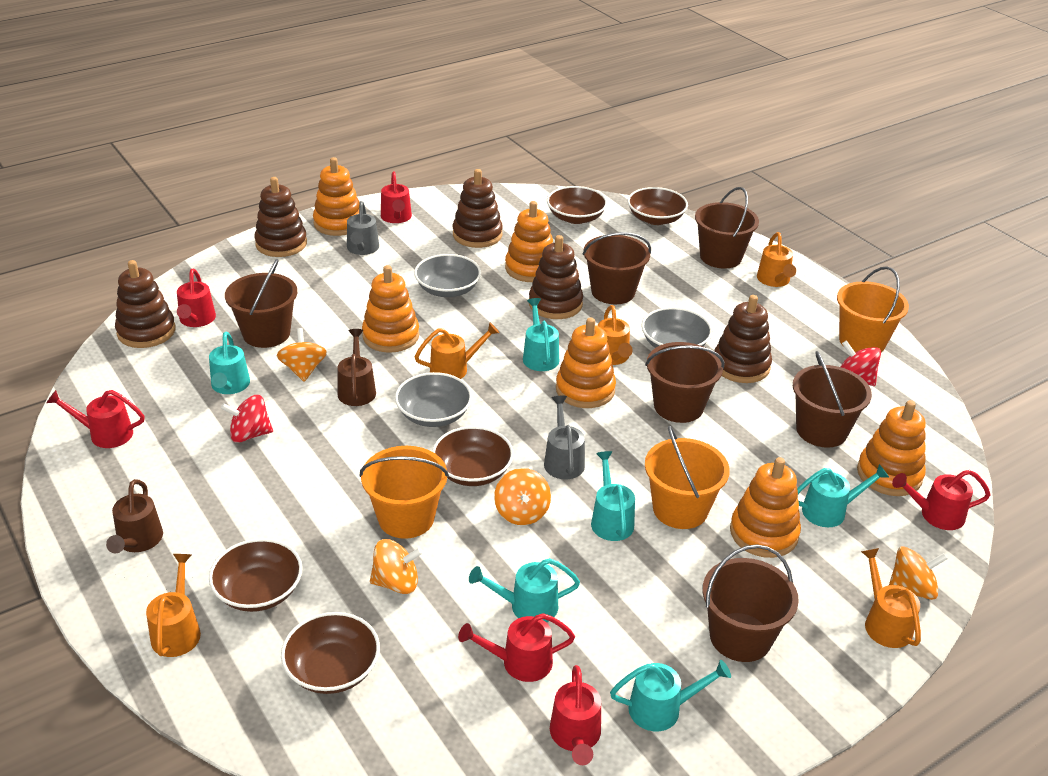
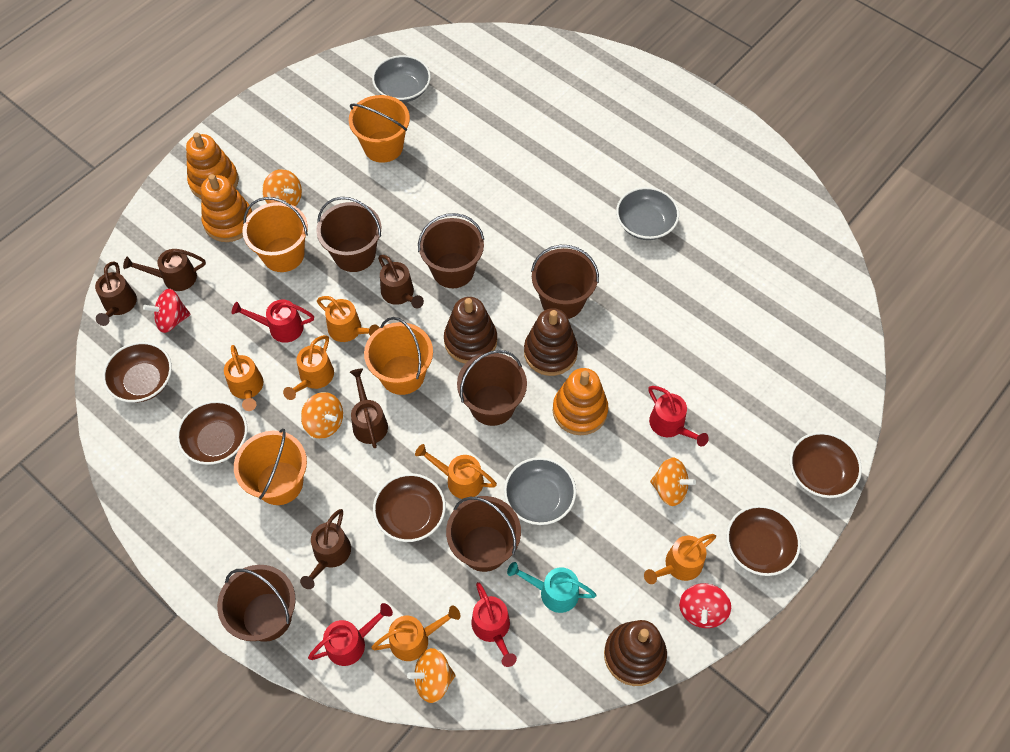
brown stacking toy: [115,260,176,348] [254,177,307,257] [453,169,503,248] [529,235,583,319] [714,295,772,383] = 5 -> [444,297,497,364] [524,308,578,376] [604,620,667,686] = 3
brown watering can: [106,479,163,553] [337,329,376,406] = 2 -> [95,261,137,326] [123,249,206,291] [300,509,351,589] [350,368,388,448] [378,255,424,308] = 5
grey watering can: [347,201,379,255] [544,396,585,479] = 2 -> none = 0
orange bucket: [360,446,449,539] [645,426,730,529] [837,266,909,352] = 3 -> [234,429,307,505] [242,197,308,272] [349,95,410,163] [364,317,433,395] = 4
orange stacking toy: [313,157,359,236] [362,265,419,353] [505,201,553,282] [556,318,616,408] [730,457,801,558] [857,400,926,496] = 6 -> [186,132,239,199] [201,174,252,242] [553,368,608,435] = 3
orange watering can: [146,554,201,657] [414,322,499,379] [598,305,633,365] [757,232,796,287] [861,548,921,648] = 5 -> [224,345,264,411] [283,335,334,400] [317,296,380,342] [371,605,460,661] [415,444,497,499] [644,534,716,584] = 6
red watering can: [46,390,145,448] [177,269,216,327] [381,172,412,223] [458,613,575,682] [550,665,601,765] [892,470,990,530] = 6 -> [232,299,314,343] [308,603,393,666] [472,582,517,667] [648,386,709,447] = 4
turquoise watering can: [209,332,250,394] [469,558,580,622] [523,298,559,371] [591,451,635,541] [610,660,731,731] [797,464,890,527] = 6 -> [507,562,597,613] = 1

